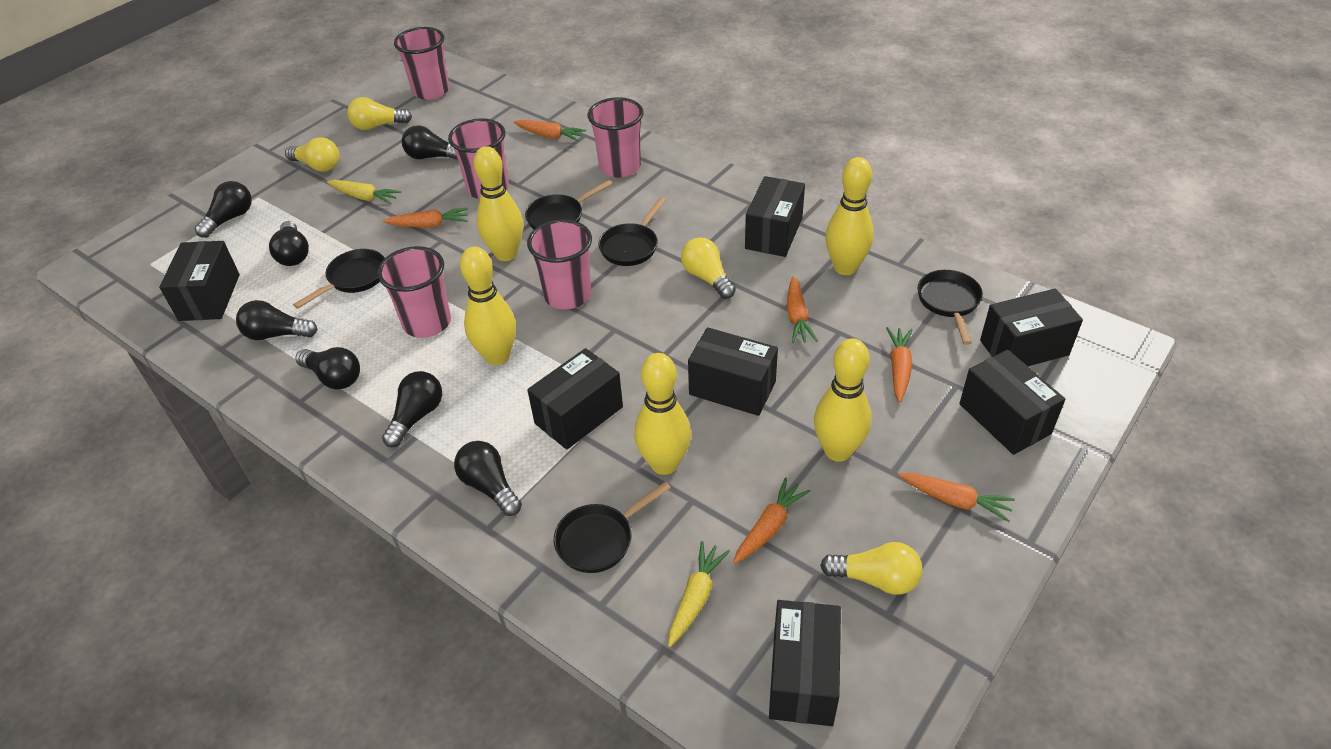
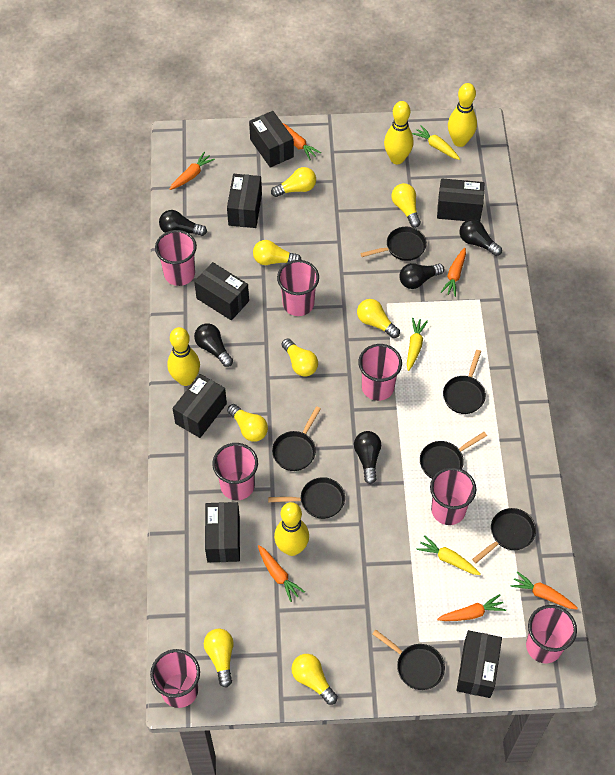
black light bulb: [195,181,252,238] [236,300,317,340] [269,221,309,266] [295,347,360,390] [382,371,442,447] [402,125,457,159] [454,441,522,516] = 7 -> [159,210,207,236] [194,323,233,367] [354,431,381,484] [399,263,444,289] [459,219,502,256] = 5
black pan: [293,249,385,309] [525,180,612,229] [554,481,671,573] [598,197,666,266] [918,270,983,345] = 5 -> [268,477,345,519] [272,406,321,471] [360,227,427,261] [372,630,445,690] [420,432,487,479] [443,350,486,414] [472,508,536,563] = 7
pink cup: [377,246,451,338] [394,27,450,100] [448,118,509,199] [527,219,592,309] [588,97,644,178] = 5 -> [150,649,200,708] [155,230,197,286] [212,443,258,500] [277,260,319,316] [358,344,402,401] [430,467,476,525] [526,605,577,663] = 7
yellow bowling pin: [460,247,516,365] [473,146,523,261] [634,353,691,475] [814,339,872,462] [825,157,874,275] = 5 -> [167,327,200,386] [274,502,309,556] [384,101,413,164] [448,83,477,147] = 4
yellow carrot: [327,180,401,204] [668,541,730,647] = 2 -> [407,318,428,371] [412,125,460,160] [417,535,481,575] = 3
yellow light bulb: [285,137,339,172] [347,97,412,130] [681,237,736,299] [820,542,923,595] = 4 -> [204,628,234,688] [227,404,268,442] [253,240,302,265] [271,167,316,197] [282,338,318,377] [291,654,338,705] [357,299,400,338] [391,183,421,228] = 8

